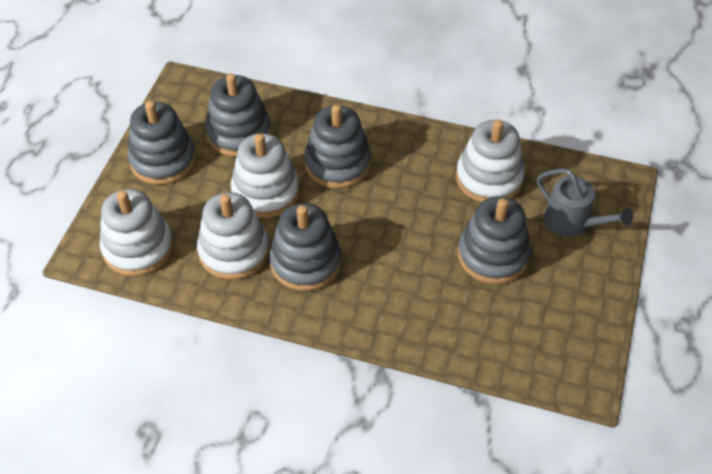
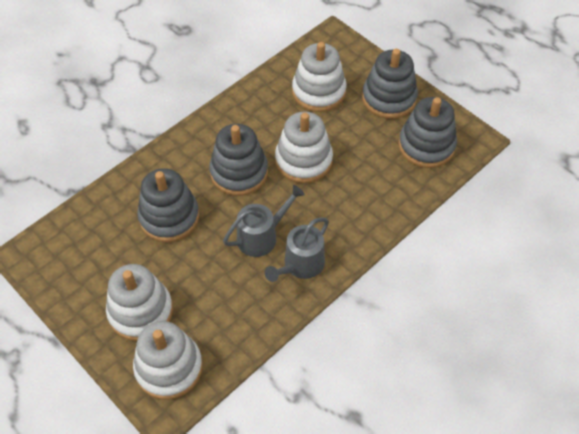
grey stacking toy: [127,101,196,185] [205,73,271,157] [269,203,341,291] [304,104,371,189] [458,196,531,284] = 5 -> [137,168,199,242] [209,124,268,196] [362,49,418,119] [398,97,457,168] = 4
grey watering can: [537,169,633,237] = 1 -> [223,185,305,257] [265,217,329,282] = 2

